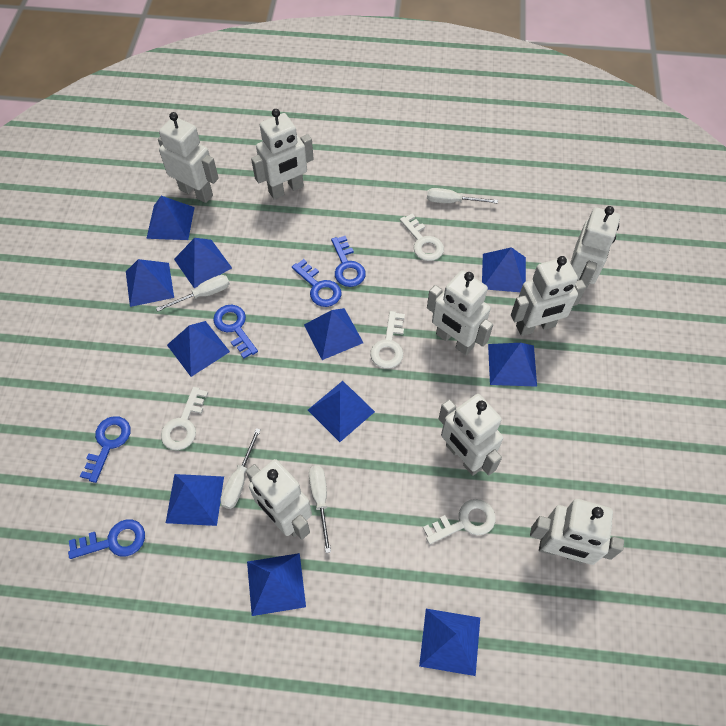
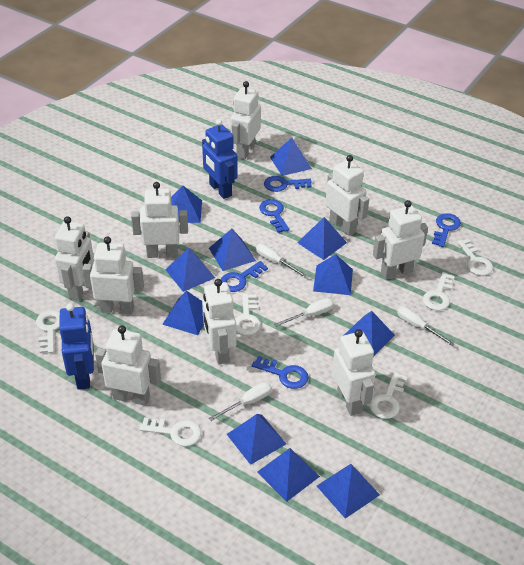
blue robot: none = 0 -> [59,303,94,390] [202,119,238,199] = 2
white key: [161,387,208,450] [370,311,405,369] [400,214,444,261] [423,499,496,544] = 4 -> [36,310,60,353] [139,417,201,446] [235,294,261,335] [370,372,407,419] [423,272,455,311] [457,239,493,276] = 6
white robot: [158,112,219,203] [246,459,312,539] [251,109,314,199] [427,270,493,355] [439,394,503,476] [511,256,586,336] [530,499,624,565] [570,206,620,288] = 8 -> [55,216,94,301] [82,236,144,314] [95,325,161,406] [131,182,188,258] [202,279,236,365] [231,81,261,160] [325,155,369,236] [332,329,375,416] [373,200,428,279] = 9

